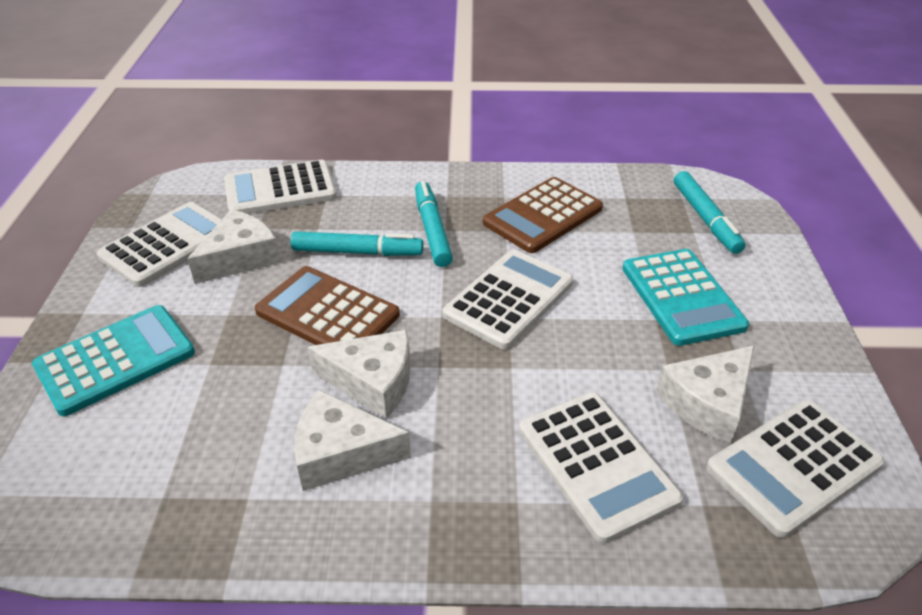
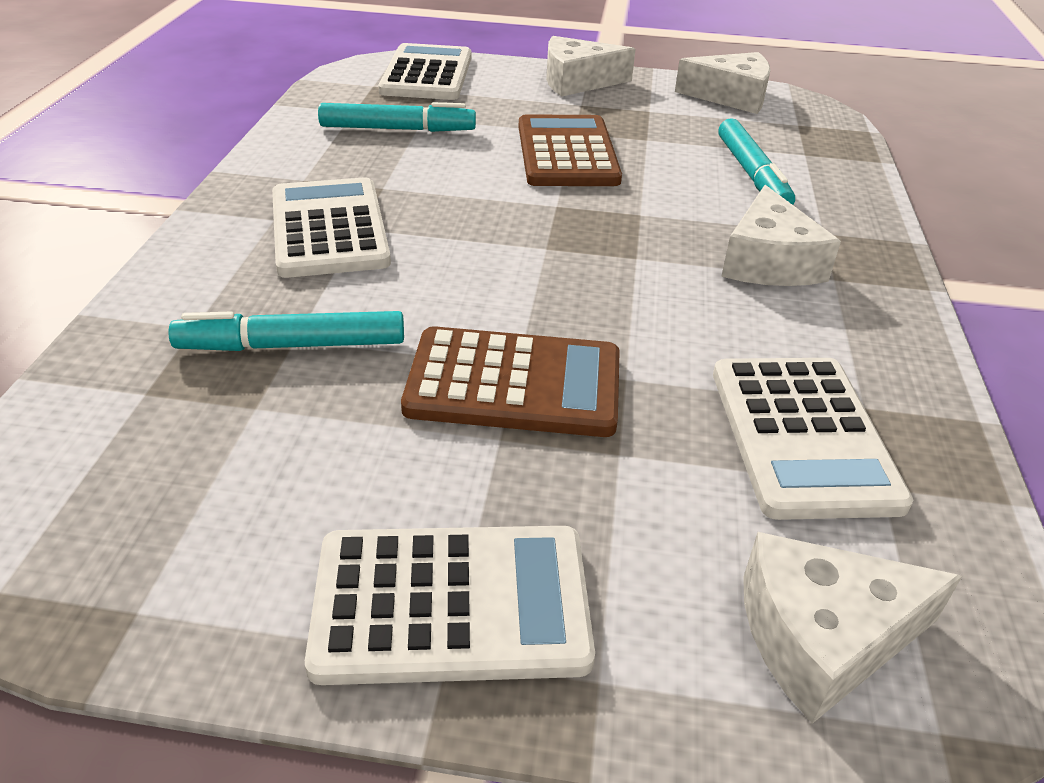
turquoise calculator: [32,305,195,416] [622,249,749,346] = 2 -> none = 0
white calculator: [96,202,222,287] [224,160,337,214] [442,250,573,349] [519,392,683,543] [706,400,884,538] = 5 -> [272,177,391,278] [305,526,595,685] [378,43,472,100] [713,358,913,520] = 4

